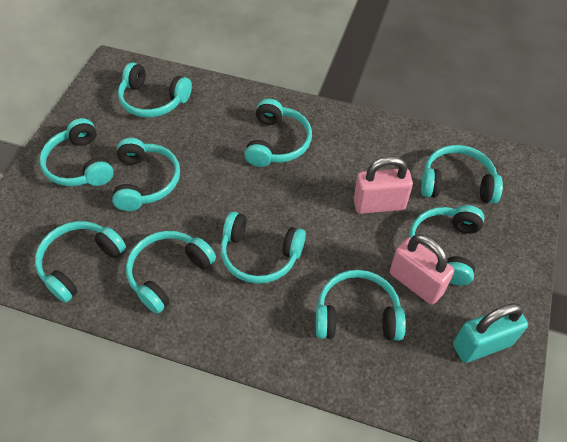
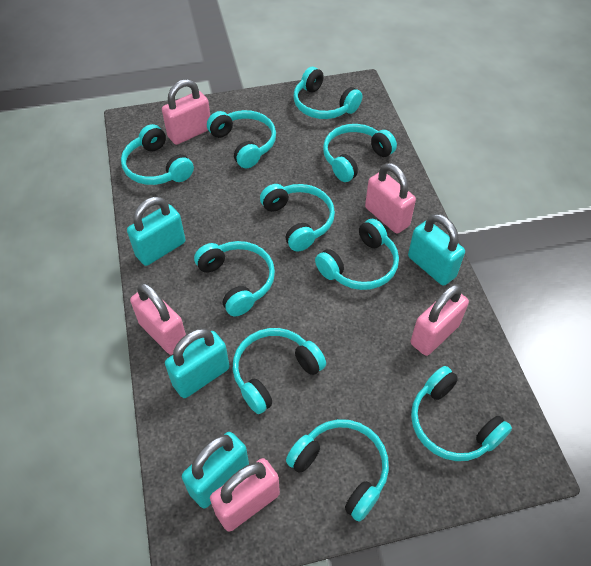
pink padlock: [354,156,413,214] [390,234,454,305] = 2 -> [130,283,186,355] [162,79,210,145] [210,458,280,532] [365,163,416,234] [411,284,469,356] = 5
turquoise padlock: [453,303,528,363] = 1 -> [127,197,186,266] [165,328,229,398] [182,432,249,509] [408,214,465,286] = 4

